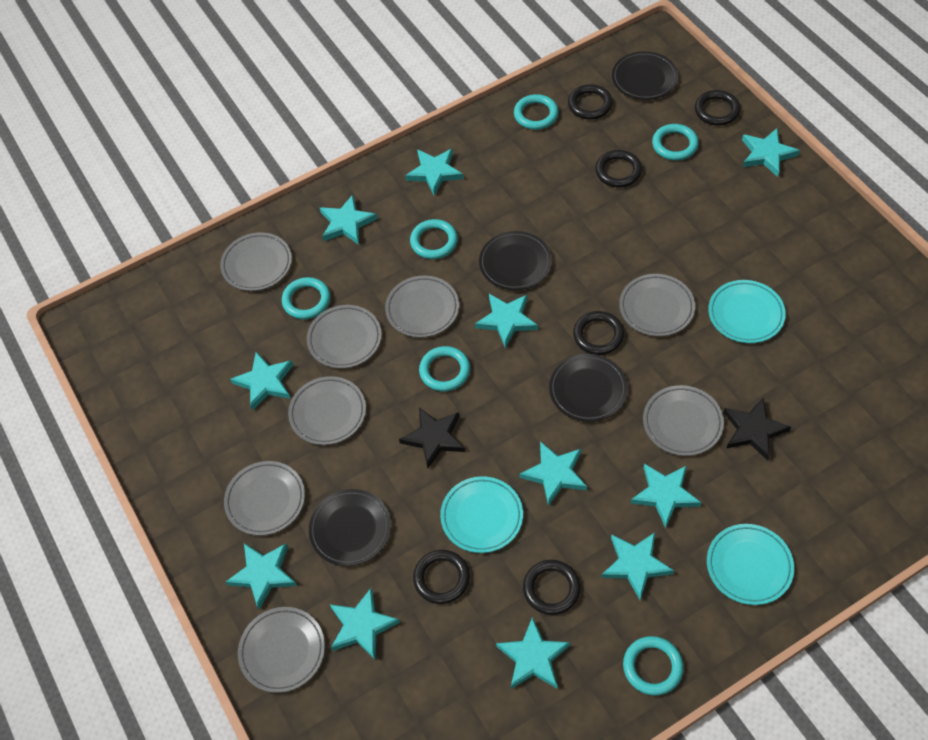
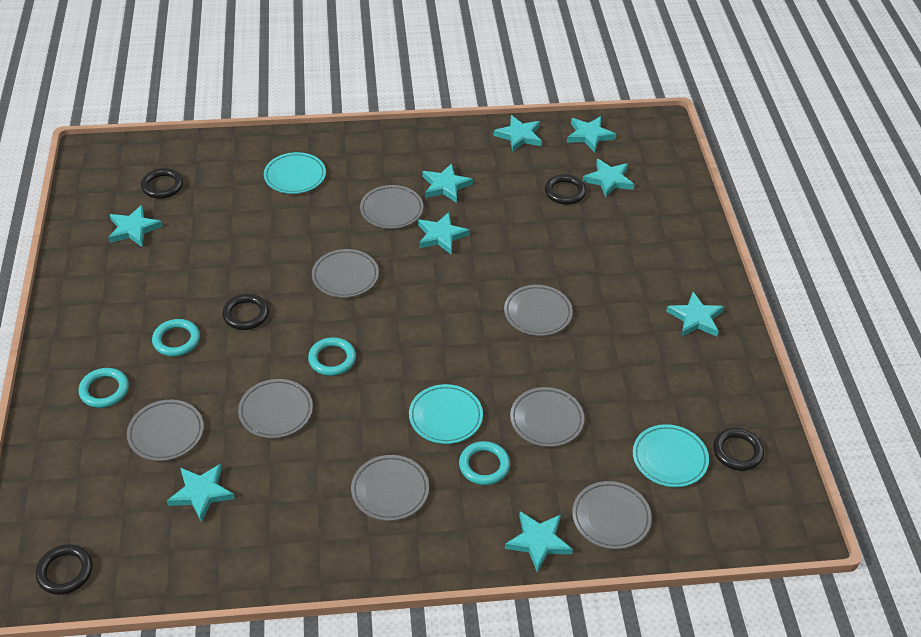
black plate: [309,489,391,566] [479,231,552,290] [549,354,628,422] [612,51,678,100] = 4 -> none = 0
black ring: [413,550,470,604] [523,560,581,615] [568,84,613,119] [573,311,624,355] [595,150,642,187] [695,90,740,126] = 6 -> [36,544,93,595] [141,168,183,199] [222,294,269,330] [545,174,586,205] [713,428,764,471] = 5
black star: [399,407,465,468] [724,398,791,461] = 2 -> none = 0
turquoise ring: [282,277,330,319] [410,219,458,259] [419,346,470,391] [514,94,559,130] [623,636,684,696] [652,124,699,160] = 6 -> [78,368,129,408] [152,319,200,357] [308,337,356,376] [459,441,510,485] = 4
turquoise star: [226,543,297,610] [230,352,293,410] [320,195,377,245] [330,588,400,660] [405,149,463,196] [475,294,538,348] [496,617,570,689] [520,441,587,506] [601,533,674,600] [631,464,701,528] [742,128,800,177] = 11 -> [108,205,163,247] [167,463,235,523] [418,212,470,255] [422,163,473,203] [494,115,542,152] [505,511,573,573] [567,116,616,152] [583,159,635,198] [666,292,724,337] = 9

